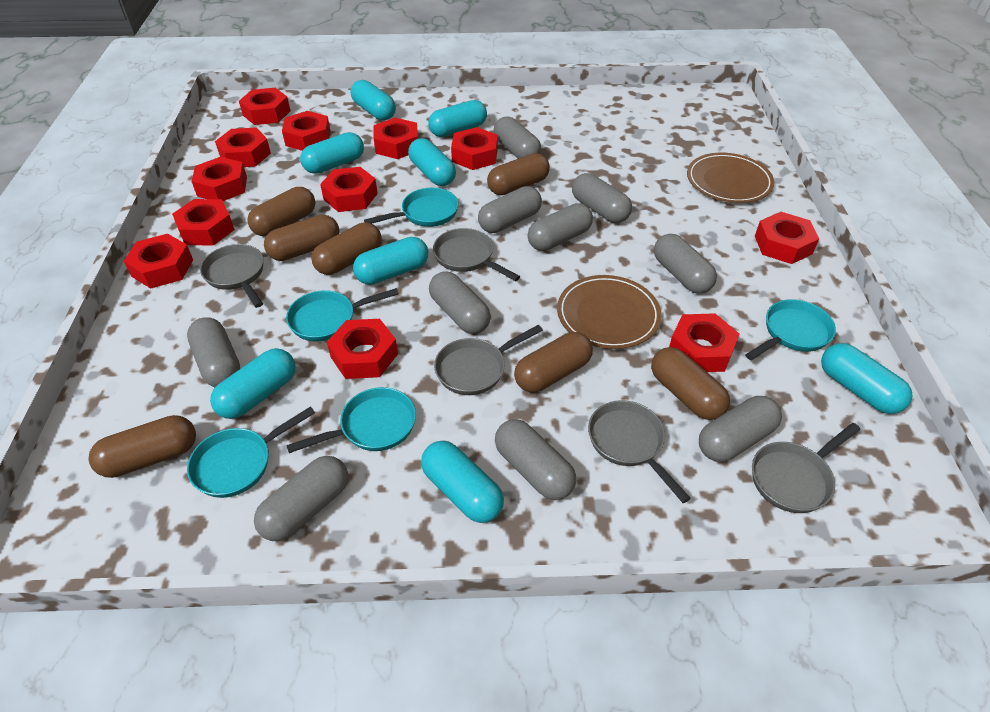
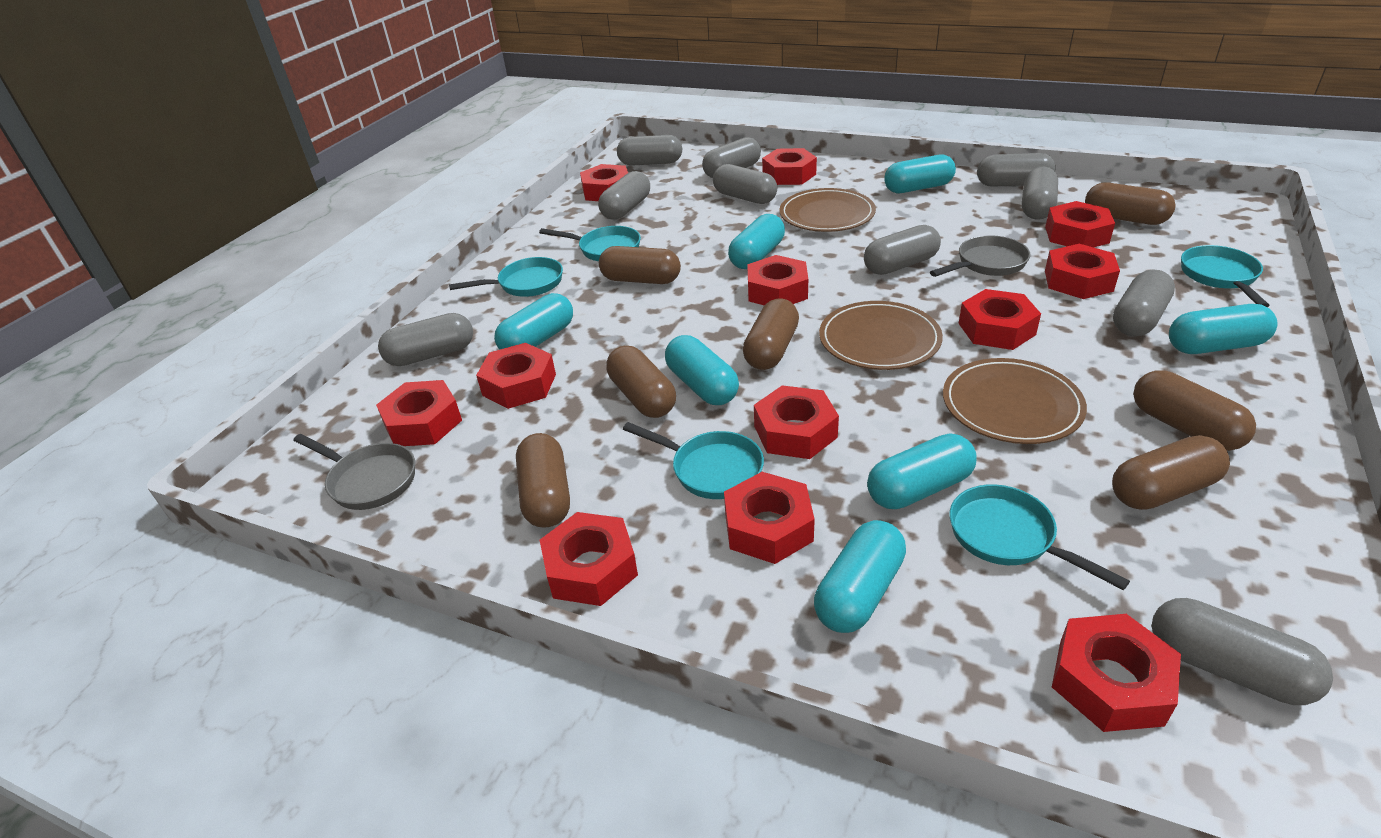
brown plate: [557,275,661,349] [687,153,774,203] = 2 -> [779,188,876,232] [819,301,943,370] [943,358,1087,444] = 3
grey pan: [200,244,264,308] [433,228,520,281] [434,325,543,395] [588,400,691,503] [752,423,861,513] = 5 -> [293,434,415,510] [930,235,1030,277] = 2
turquoise capsule: [210,348,295,419] [300,132,364,174] [351,80,396,120] [353,237,428,285] [408,138,456,186] [421,441,504,523] [428,100,487,137] [821,343,913,414] = 8 -> [494,293,573,350] [665,335,739,405] [728,214,785,269] [814,520,906,633] [867,433,977,509] [884,154,956,193] [1169,304,1278,354] = 7

